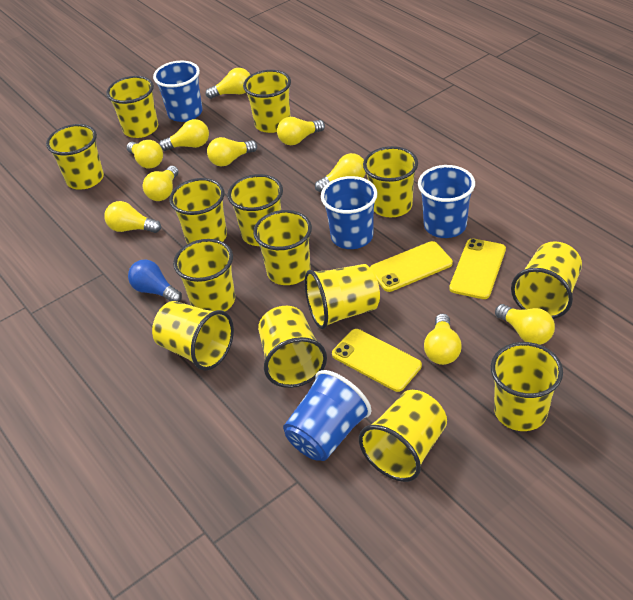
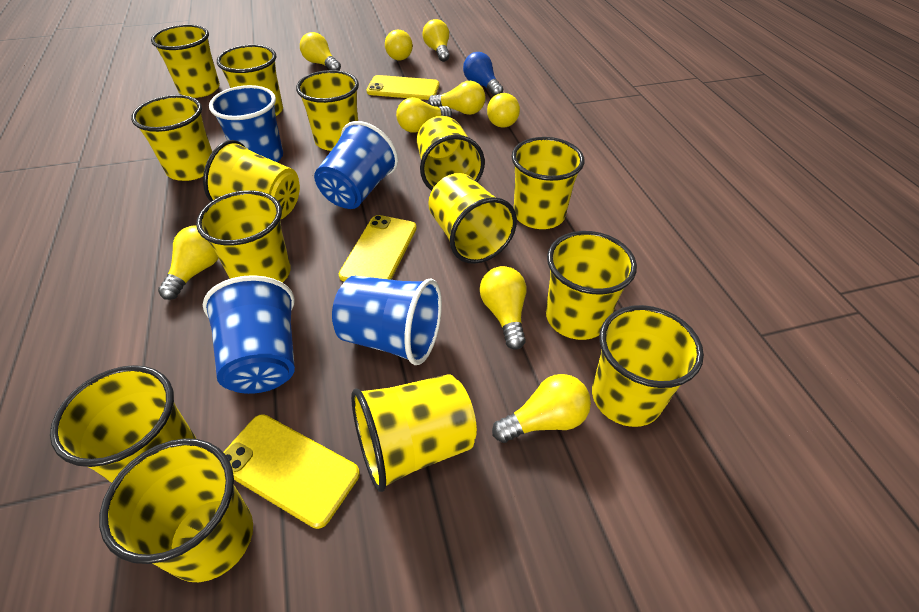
yellow light bulb: [104,201,161,233] [126,140,163,169] [143,166,178,201] [159,119,209,151] [206,68,250,99] [207,137,257,166] [277,117,325,145] [315,153,366,192] [424,314,462,365] [495,304,555,345] = 10 -> [158,226,218,300] [300,32,341,71] [385,30,413,60] [396,97,452,133] [422,19,450,62] [428,81,486,115] [480,266,526,350] [487,93,520,128] [492,374,591,443] = 9

